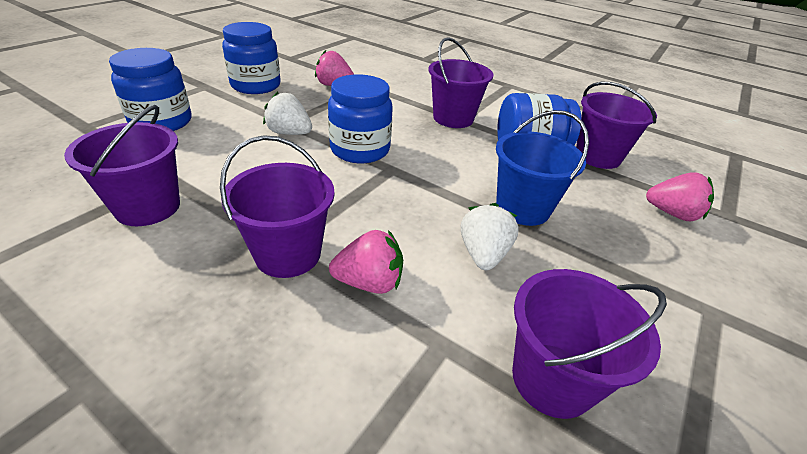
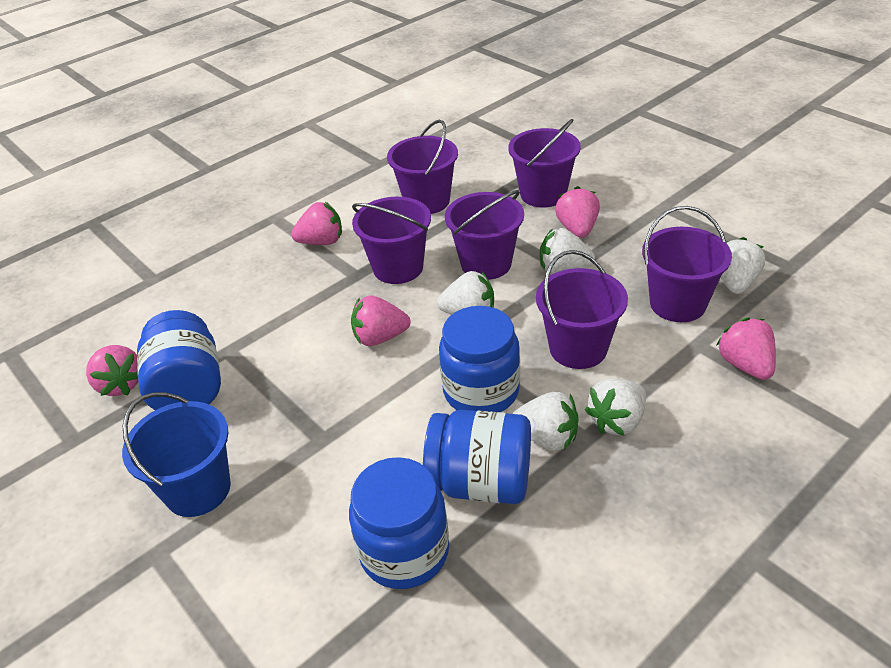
pink strawberry: [315,50,354,86] [329,230,403,294] [646,172,714,221] = 3 -> [86,345,138,396] [291,202,342,245] [351,295,411,346] [555,186,600,238] [716,317,776,380] = 5
purple bucket: [64,105,180,226] [220,135,335,278] [428,37,493,128] [512,269,667,419] [576,82,657,169] = 5 -> [352,197,431,284] [387,120,458,214] [445,190,524,280] [508,119,581,208] [536,250,628,369] [642,206,732,322] = 6
white strawberry: [263,92,312,135] [461,203,519,270] = 2 -> [437,271,494,315] [512,392,579,451] [540,228,595,274] [585,378,646,436] [721,237,765,294] = 5

